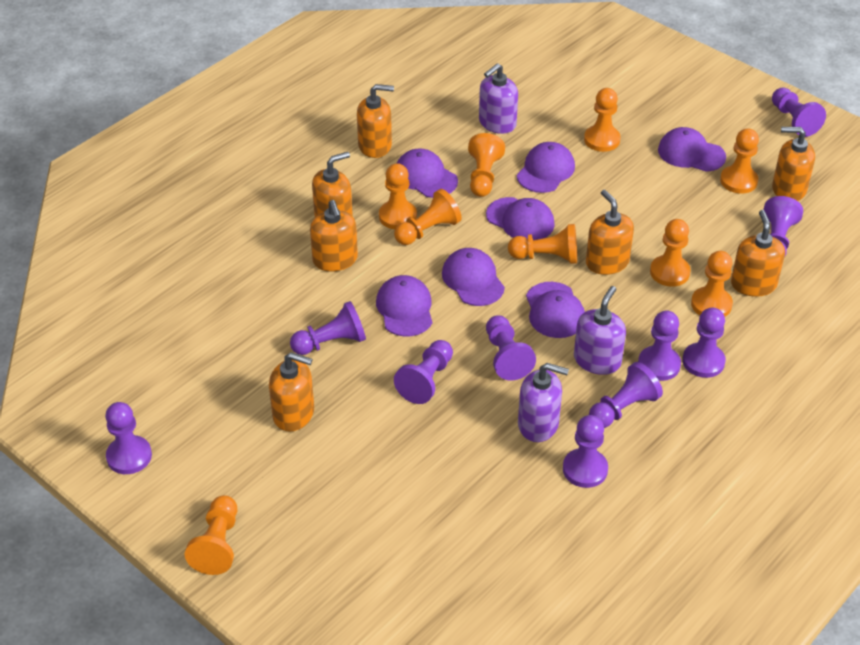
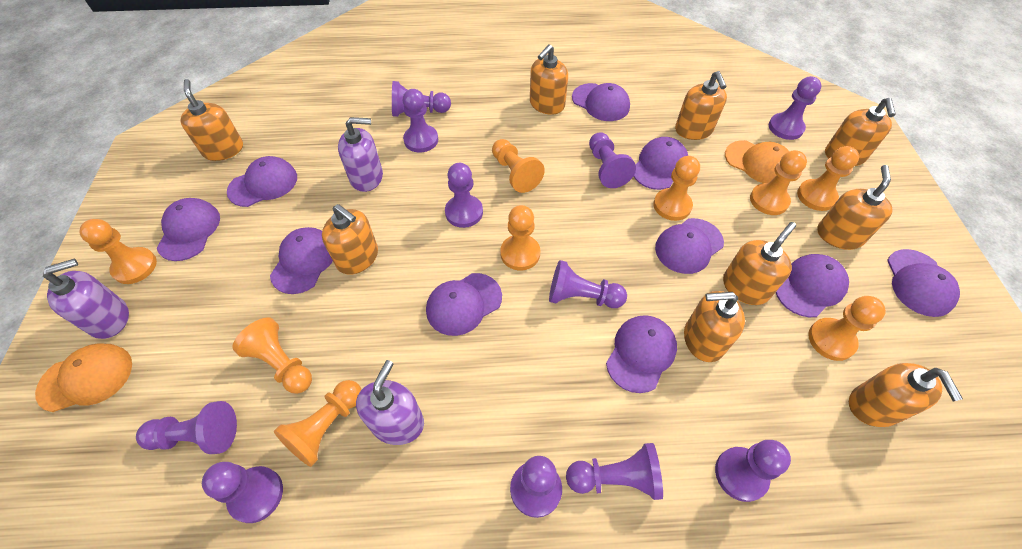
orange cap: none = 0 -> [35,343,132,412] [725,140,789,183] = 2
orange soap dispenser: [269,352,314,431] [310,200,358,272] [312,152,353,217] [357,84,394,158] [586,190,634,275] [731,210,785,297] [772,127,815,201] = 7 -> [180,79,243,161] [322,204,378,275] [530,44,568,115] [675,71,727,140] [684,291,745,362] [723,222,796,305] [817,165,892,250] [825,98,896,166] [849,363,963,427] = 9
purple cap: [376,275,432,336] [397,148,458,198] [442,248,505,306] [486,197,555,240] [517,142,575,193] [526,282,585,338] [658,127,726,172] = 7 -> [157,198,220,261] [227,156,297,207] [270,227,333,294] [426,273,502,336] [572,83,630,121] [606,315,677,393] [634,137,688,190] [655,218,724,274] [776,254,849,317] [887,249,960,317] = 10
purple pawn: [105,402,152,474] [290,301,366,355] [394,340,453,404] [486,315,536,380] [563,415,608,488] [589,362,663,428] [638,311,681,381] [682,308,726,378] [763,196,803,256] [772,87,826,137] = 10 -> [136,401,237,454] [202,462,283,523] [392,81,451,117] [402,89,438,152] [445,163,483,228] [510,456,562,518] [549,260,627,308] [566,443,663,500] [589,132,636,188] [715,440,791,502] [769,76,821,140] = 11

